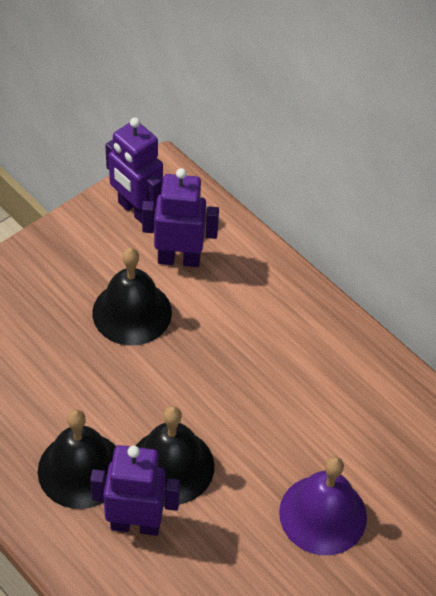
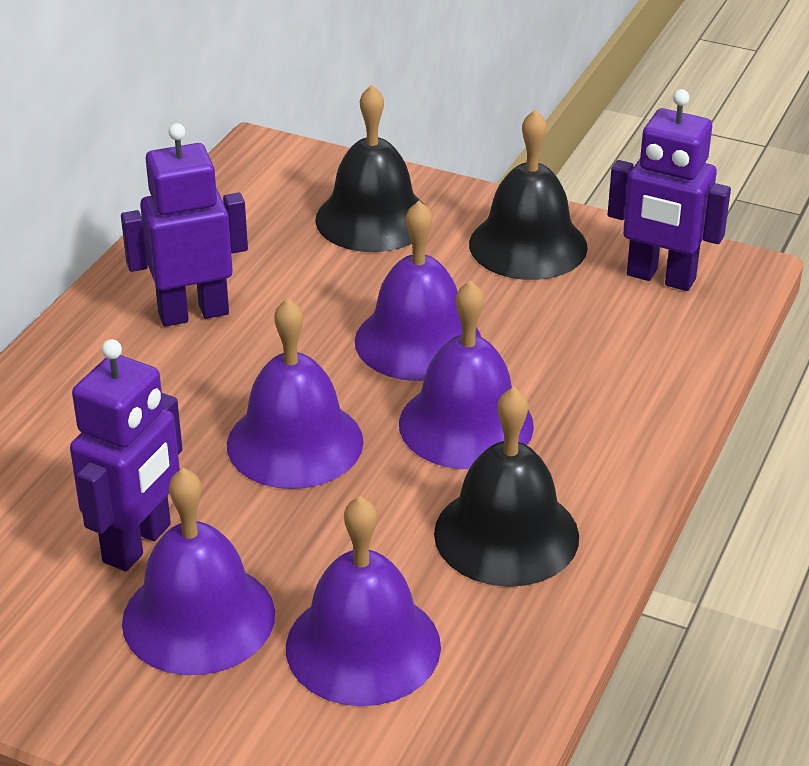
purple bell: [279,456,367,556] = 1 -> [122,468,275,675] [227,298,363,489] [286,496,441,706] [355,201,481,381] [399,280,534,469] = 5

